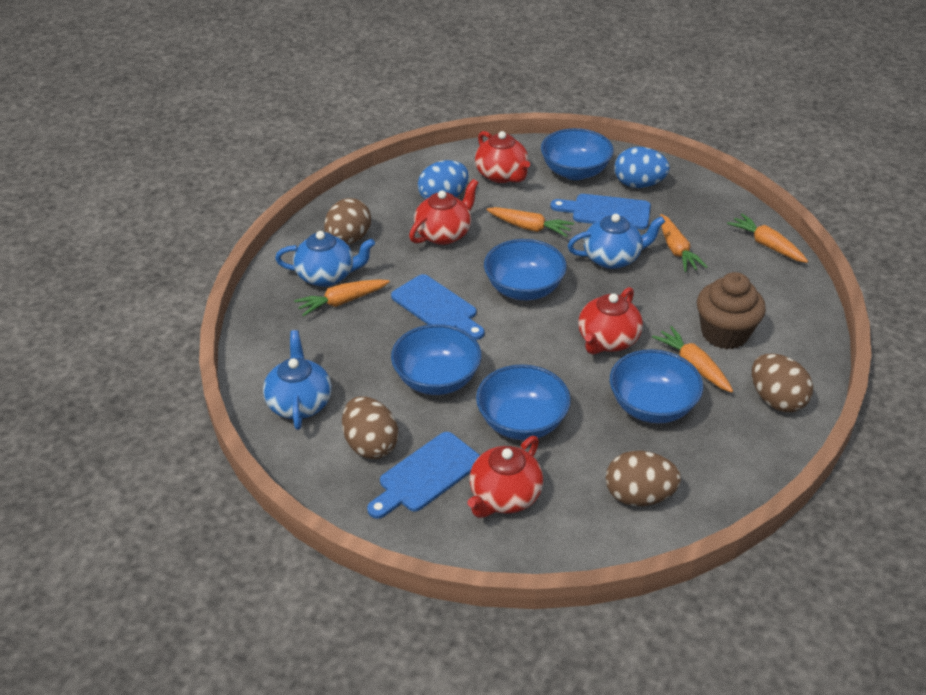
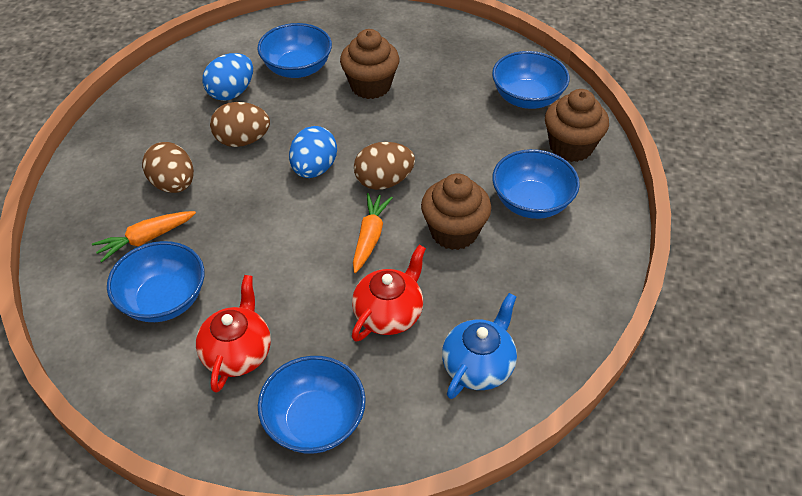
blue cutting board: [367,432,480,519] [391,274,484,340] [550,194,651,229] = 3 -> none = 0
blue teapot: [263,330,332,430] [275,231,375,287] [568,214,665,269] = 3 -> [442,293,517,399] = 1
brown cupcake: [697,272,766,349] = 1 -> [340,29,399,99] [421,173,491,250] [545,89,609,162] = 3
brown egg: [324,198,371,244] [342,396,398,459] [605,451,681,506] [752,353,813,412] = 4 -> [142,142,194,193] [210,102,270,147] [354,142,415,190] = 3
orange carrot: [294,279,390,317] [486,207,574,237] [652,326,733,393] [660,214,708,272] [727,214,808,263] = 5 -> [92,211,196,262] [353,193,393,273] = 2
red teapot: [409,179,479,245] [467,436,543,518] [475,131,530,183] [578,287,643,355] = 4 -> [196,275,271,393] [352,245,426,342] = 2

